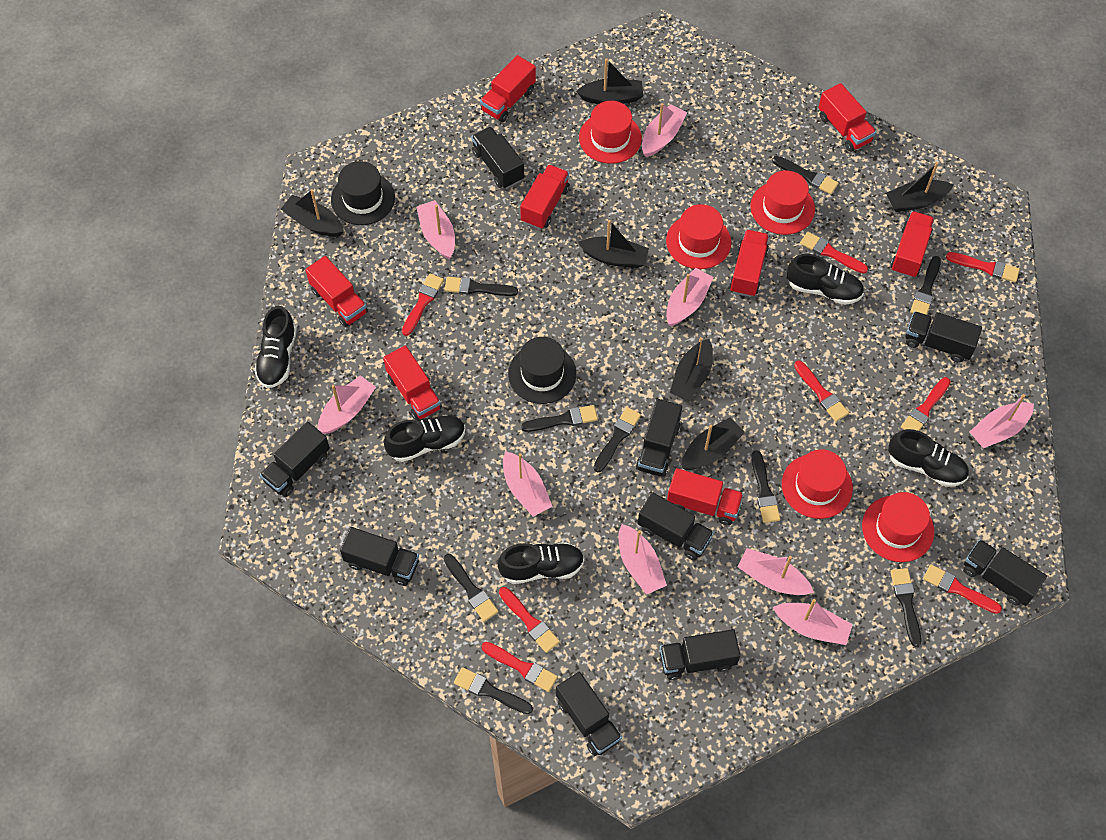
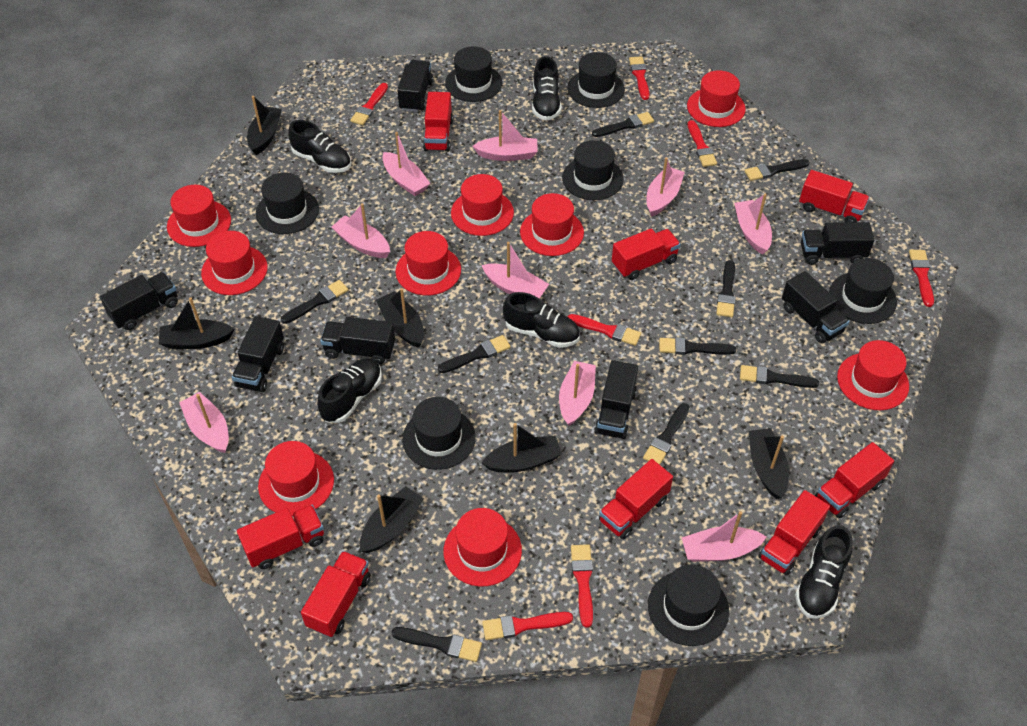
black hat: [331,161,395,225] [508,337,576,404] = 2 -> [256,173,319,234] [402,397,476,470] [445,46,502,102] [562,140,624,200] [567,52,625,108] [648,565,729,646] [829,258,897,324] = 7
black truck: [260,422,330,497] [340,527,419,586] [471,126,524,189] [556,672,622,756] [636,399,682,477] [638,493,714,560] [660,629,741,680] [905,311,982,362] [963,539,1047,606] = 9 -> [100,272,178,330] [232,316,284,392] [320,317,395,364] [397,60,433,112] [594,360,638,439] [782,271,850,344] [801,222,874,265] = 7
red brush: [402,274,444,336] [481,642,558,692] [499,587,560,653] [794,361,849,422] [800,232,868,274] [901,377,951,431] [923,564,1002,614] [946,252,1020,282] = 8 -> [350,83,388,125] [482,612,573,640] [568,314,641,346] [571,545,593,628] [629,56,650,100] [688,120,717,167] [909,250,934,307] = 7
red hat: [579,101,642,164] [666,204,731,269] [750,170,815,235] [782,449,853,519] [862,492,934,562] = 5 -> [167,185,231,247] [201,231,268,295] [258,441,334,516] [395,231,461,295] [443,508,522,587] [451,174,514,236] [520,193,584,256] [687,70,746,127] [837,340,909,410] = 9

